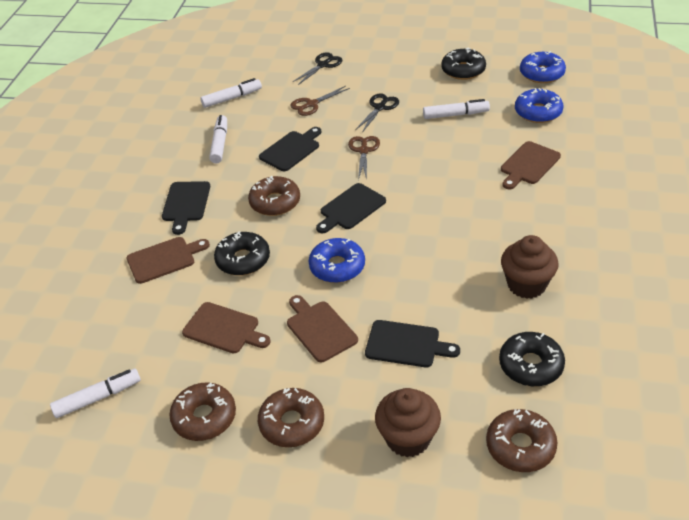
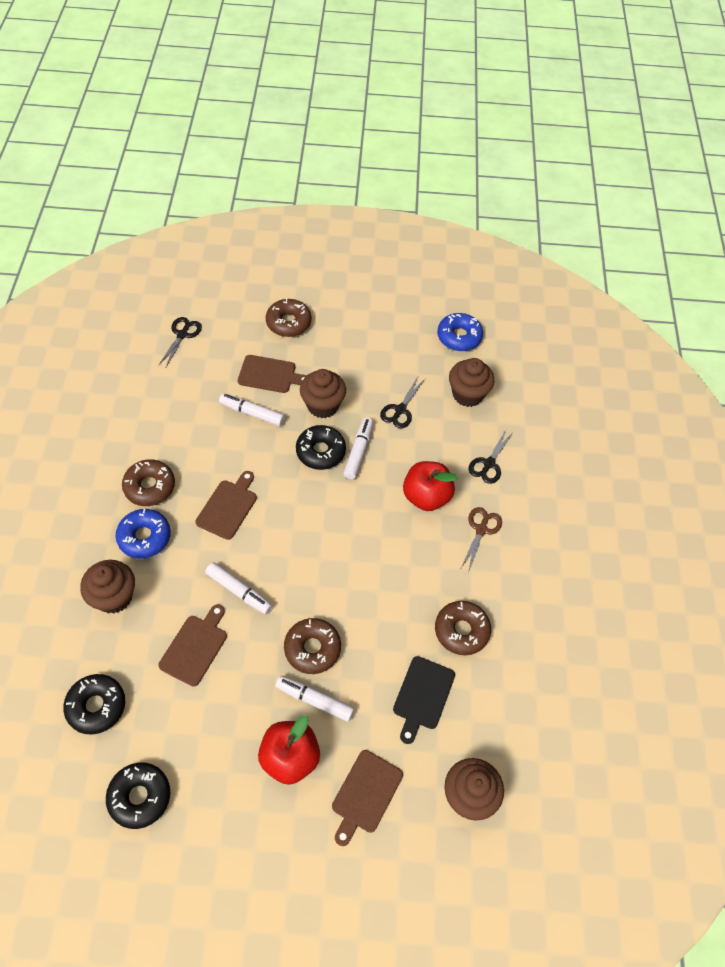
black cutting board: [162,181,210,235] [259,127,321,171] [316,183,386,233] [365,320,460,367] = 4 -> [393,656,455,744] = 1
black scissors: [293,52,343,85] [355,94,399,132] = 2 -> [158,317,202,367] [380,377,425,428] [468,428,514,484] = 3
blue donut: [309,238,365,283] [515,88,564,123] [520,51,566,83] = 3 -> [115,509,171,559] [437,313,483,351] = 2
brown cupcake: [375,388,441,457] [501,235,559,299] = 2 -> [80,560,135,614] [300,369,346,418] [444,758,504,820] [449,358,495,407] = 4
brown scissors: [290,86,350,116] [348,136,380,181] = 2 -> [461,507,502,573] = 1
red apple: none = 0 -> [258,716,320,785] [403,461,457,511] = 2

